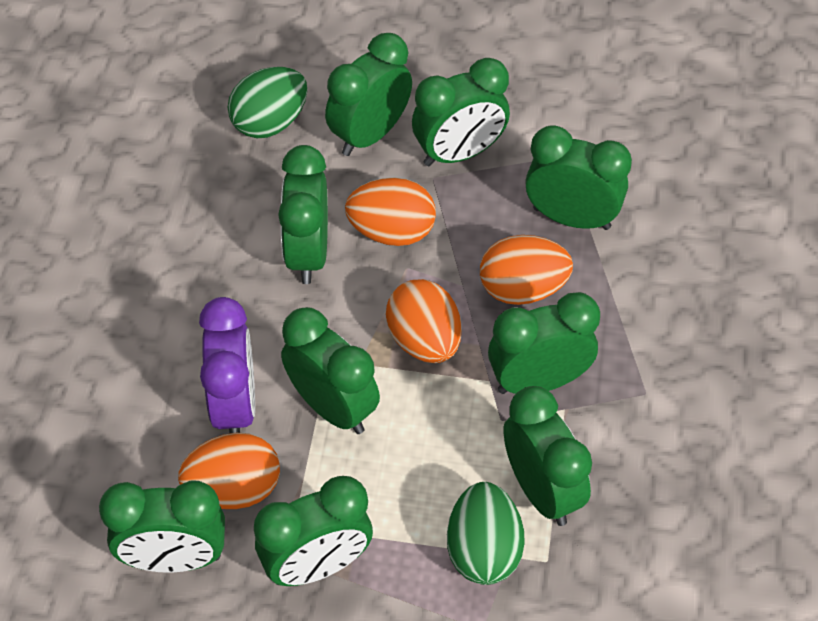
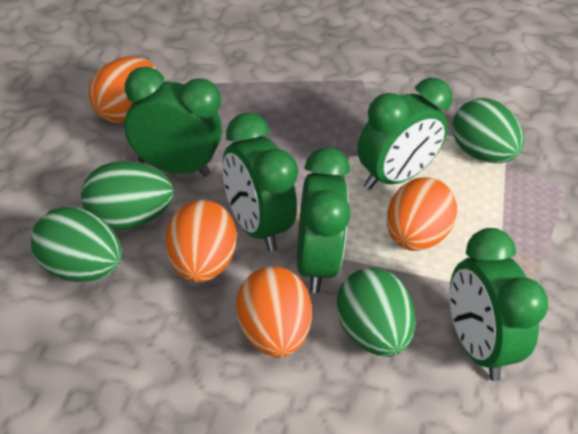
green clock: [99,480,225,573] [254,476,373,586] [278,145,328,284] [281,307,380,434] [325,33,412,156] [412,58,510,166] [488,292,600,394] [503,386,592,526] [525,125,632,230] = 9 -> [125,67,222,177] [222,113,298,251] [297,147,351,293] [357,78,452,190] [450,228,548,381] = 5
green egg: [228,67,307,138] [447,482,525,585] = 2 -> [31,207,122,282] [81,161,174,229] [336,268,416,357] [452,98,524,163] = 4
purple clock: [199,297,255,433] = 1 -> none = 0

